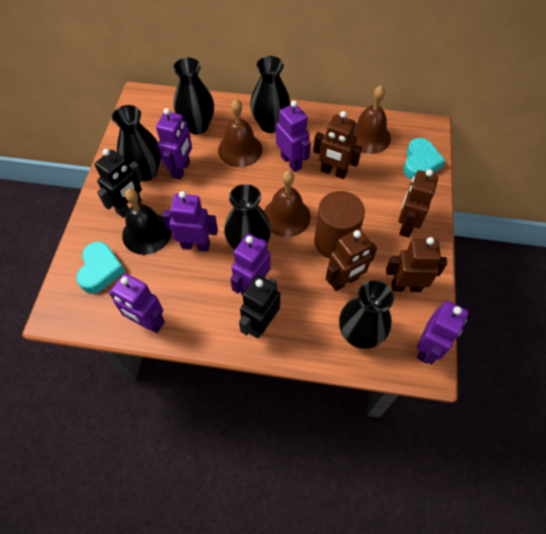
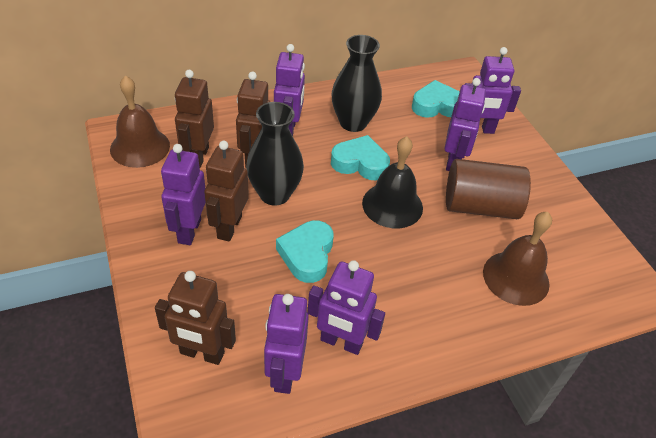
black robot: [95,149,144,218] [239,275,280,339] = 2 -> none = 0
black vase: [112,105,161,181] [173,58,214,135] [224,184,271,250] [250,56,291,133] [339,280,394,349] = 5 -> [246,102,304,206] [331,35,382,132] = 2
brown bell: [218,99,262,167] [264,170,311,237] [353,86,391,154] = 3 -> [110,75,170,168] [483,212,552,306] = 2
turquoise heart: [76,242,125,294] [403,138,446,179] = 2 -> [276,220,334,283] [331,135,390,180] [412,80,460,118] = 3

